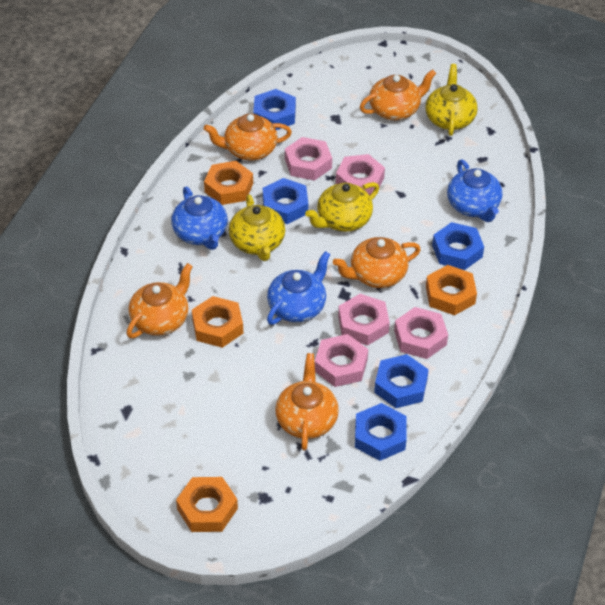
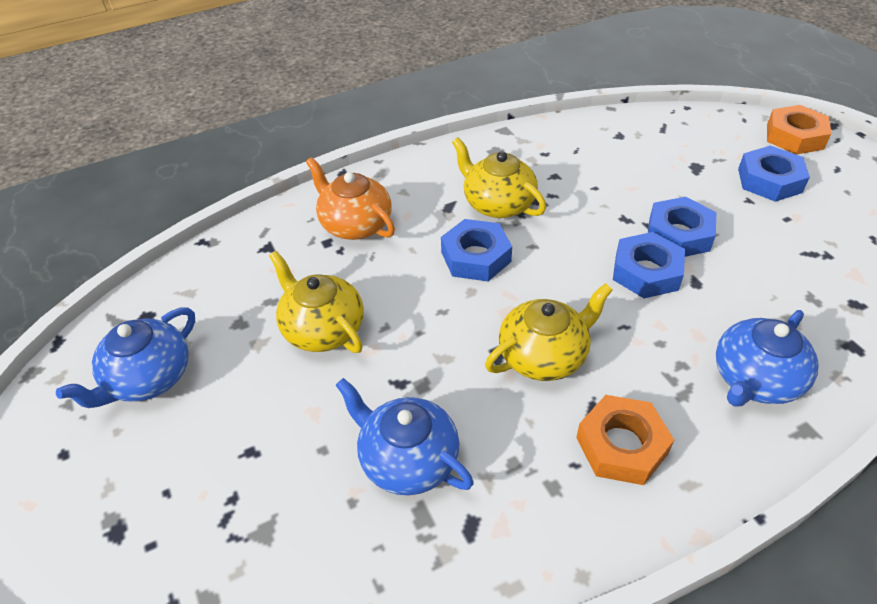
blue nut: [253,89,296,130] [263,178,308,224] [355,403,407,461] [374,354,429,408] [432,222,484,270] = 5 -> [441,219,512,281] [613,232,685,299] [648,197,716,257] [738,145,810,202] = 4
orange nut: [176,477,238,532] [192,296,243,348] [204,161,253,205] [426,265,477,316] = 4 -> [576,395,674,485] [767,105,831,155] = 2
orange teapot: [126,263,193,338] [203,114,292,160] [275,353,339,450] [333,237,421,288] [360,70,437,120] = 5 -> [306,157,395,240] = 1
pink nut: [285,137,332,181] [315,334,368,387] [336,154,385,195] [338,294,390,346] [394,307,448,359] = 5 -> none = 0

